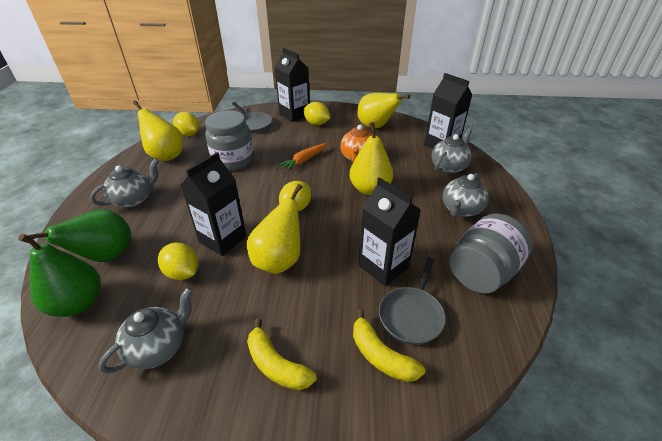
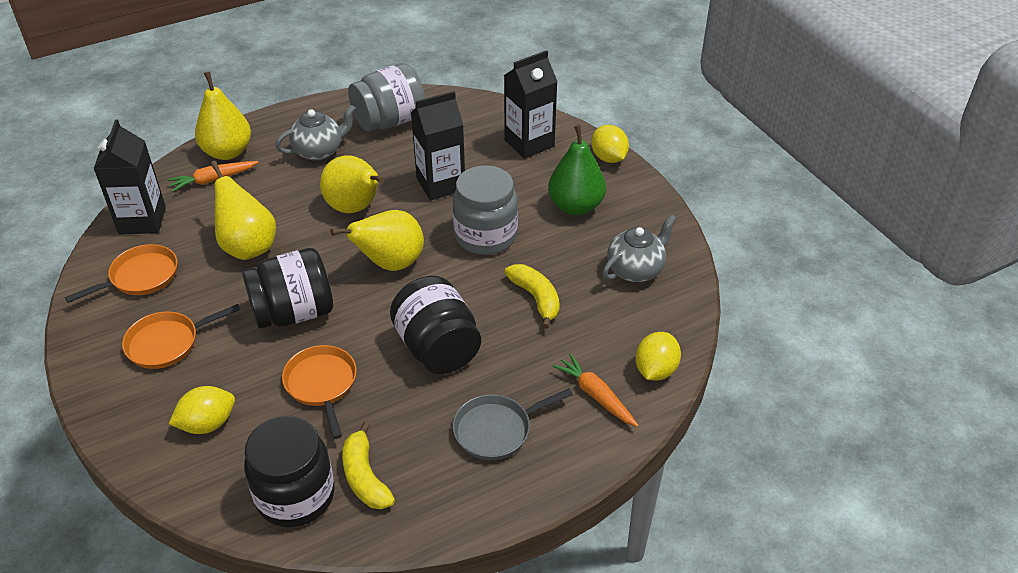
black carton: [181,152,246,256] [275,48,310,122] [359,177,421,286] [424,73,472,149] = 4 -> [93,119,166,235] [411,91,465,200] [504,50,558,159] = 3
black jar: none = 0 -> [242,248,333,329] [244,416,335,527] [390,276,481,374] = 3
green pear: [18,234,101,317] [27,209,131,262] = 2 -> [548,124,606,215] = 1
grey pan: [232,102,272,134] [379,258,446,345] = 2 -> [453,388,573,460] = 1
grey teapot: [90,159,159,208] [98,287,193,373] [432,128,472,174] [443,173,489,217] = 4 -> [276,105,356,161] [602,214,677,282] = 2
orange carrot: [277,143,327,172] = 1 -> [168,161,259,192] [553,353,639,427] = 2
orange pan: none = 0 -> [65,244,177,303] [122,304,240,369] [282,345,357,439] = 3
orange teapot: [340,125,372,162] = 1 -> none = 0
yellow lemon: [158,243,198,280] [173,112,199,136] [279,181,311,211] [303,102,330,125] = 4 -> [169,386,235,434] [591,125,629,163] [635,332,681,380] = 3

